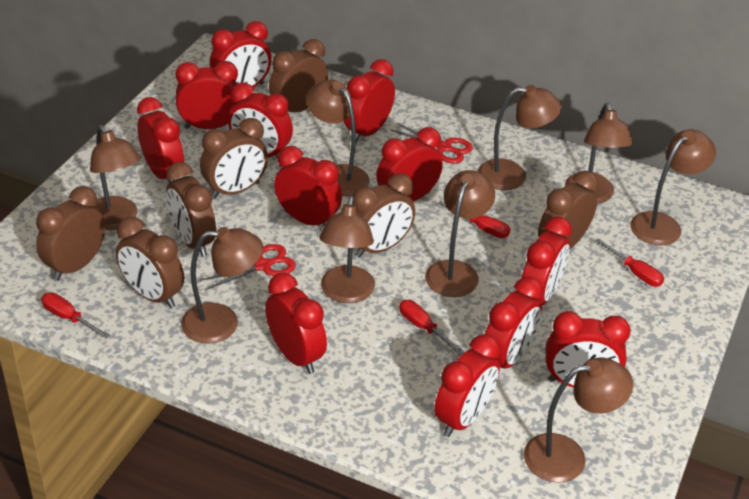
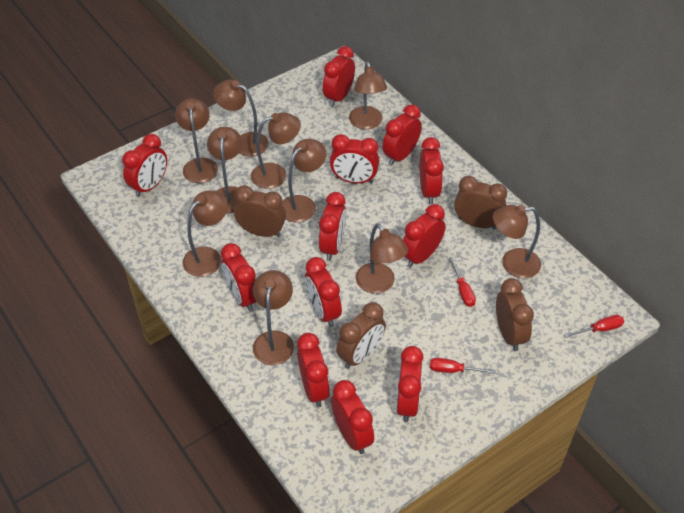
brown clock: [36,186,105,281] [116,217,184,308] [166,162,216,257] [200,118,268,199] [269,39,328,113] [353,173,415,257] [538,171,598,250] = 7 -> [234,185,286,237] [336,302,386,369] [454,176,507,229] [496,278,534,351] = 4
brown lamp: [90,125,141,230] [181,227,263,344] [306,79,370,196] [320,196,375,303] [425,170,495,297] [478,85,562,190] [524,357,633,483] [565,103,633,204] [630,129,716,245] = 9 -> [175,98,218,183] [182,191,228,277] [207,127,242,213] [213,80,269,156] [251,112,301,189] [253,270,294,365] [282,139,327,223] [349,61,387,129] [356,223,408,294] [493,205,541,278] = 10
red scissors: [200,244,296,290] [391,123,473,164] = 2 -> none = 0
red screwdriver: [41,293,110,338] [399,300,464,355] [438,201,510,238] [595,238,664,287] = 4 -> [430,358,496,374] [448,257,476,307] [564,315,624,338] = 3

